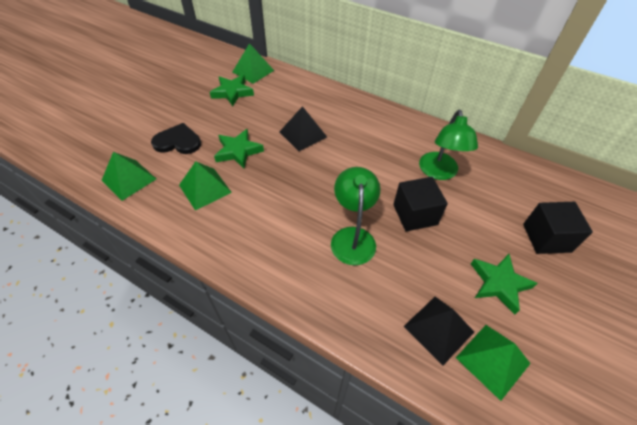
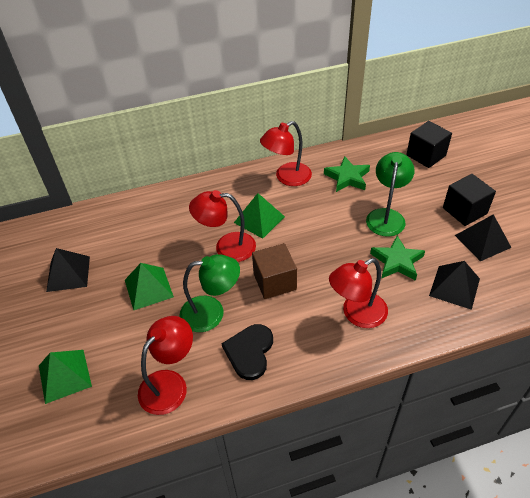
black pyramid: [280,106,327,151] [403,297,474,365] = 2 -> [46,248,90,292] [429,261,480,310] [455,214,512,261] = 3
brown cube: none = 0 -> [252,243,297,299] = 1
green pyramid: [102,152,156,201] [179,161,232,210] [233,43,274,84] [456,325,531,401] = 4 -> [39,350,92,404] [125,263,174,310] [234,193,285,239] = 3
green star: [210,75,254,107] [214,129,264,168] [471,254,538,315] = 3 -> [324,156,370,192] [370,236,425,281] = 2
red lamp: none = 0 -> [138,316,193,415] [189,190,256,262] [260,121,312,186] [329,258,388,328] = 4

